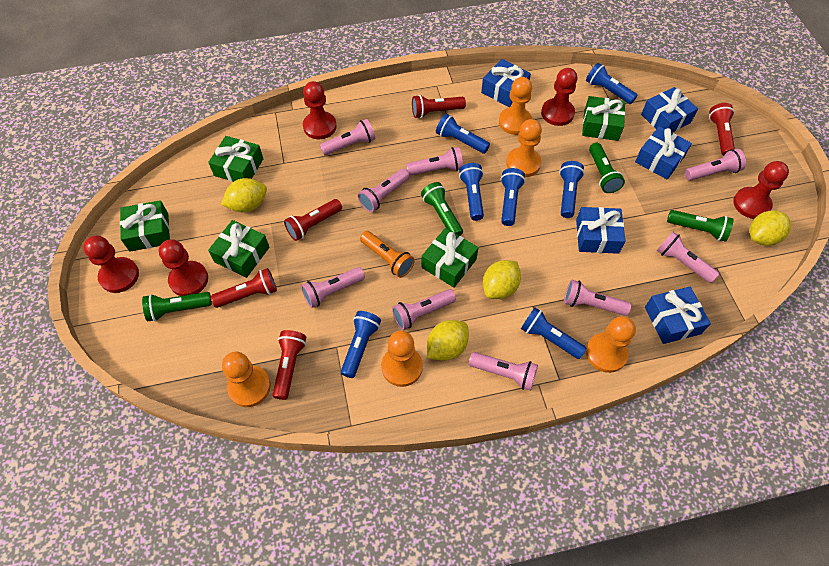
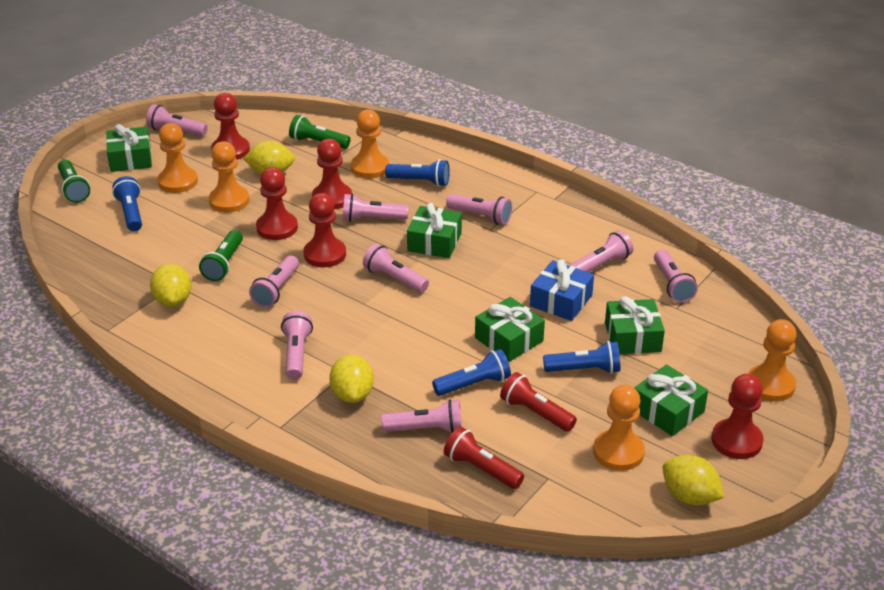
blue flashlight: [341,311,381,378] [436,114,490,154] [459,163,484,221] [500,168,525,226] [521,308,587,359] [559,161,584,218] [586,63,638,104] = 7 -> [112,176,142,231] [385,159,450,187] [432,349,511,396] [543,341,620,374] = 4
blue gift: [481,59,531,107] [576,207,625,254] [635,126,692,179] [641,87,698,133] [645,287,711,344] = 5 -> [530,259,594,321] = 1
green flashlight: [142,292,212,322] [421,182,463,236] [589,143,625,193] [667,210,734,242] = 4 -> [58,160,90,203] [199,230,243,281] [289,115,351,149] = 3
orange flashlight: [360,231,415,278] = 1 -> none = 0
red flashlight: [211,268,277,308] [273,330,306,400] [284,199,342,241] [412,95,466,118] [709,103,735,156] = 5 -> [444,427,524,489] [500,372,577,432] = 2

